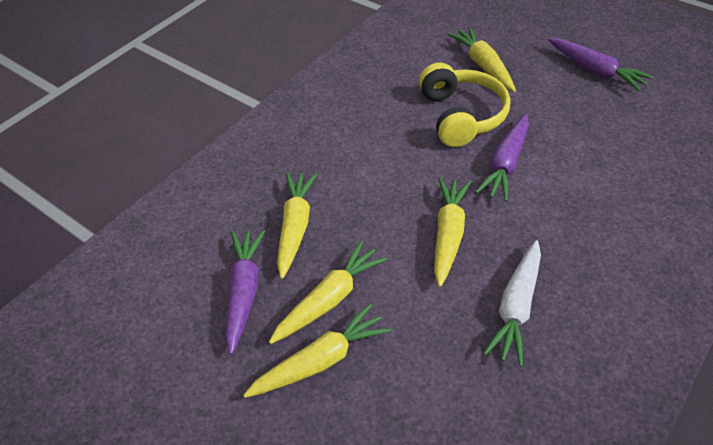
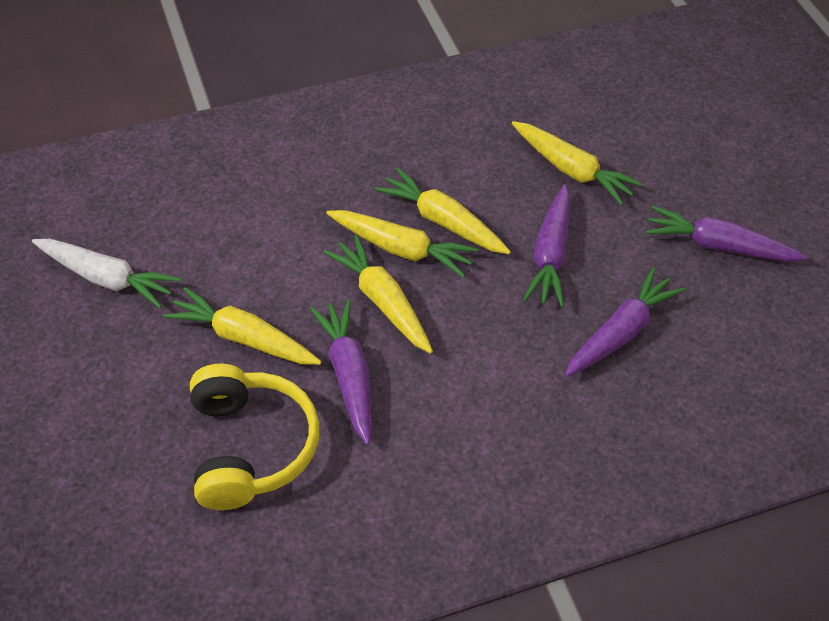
purple carrot: [225,230,265,355] [476,114,529,202] [548,38,654,92] = 3 -> [310,299,371,445] [523,184,571,307] [565,268,685,377] [645,206,807,262] = 4

